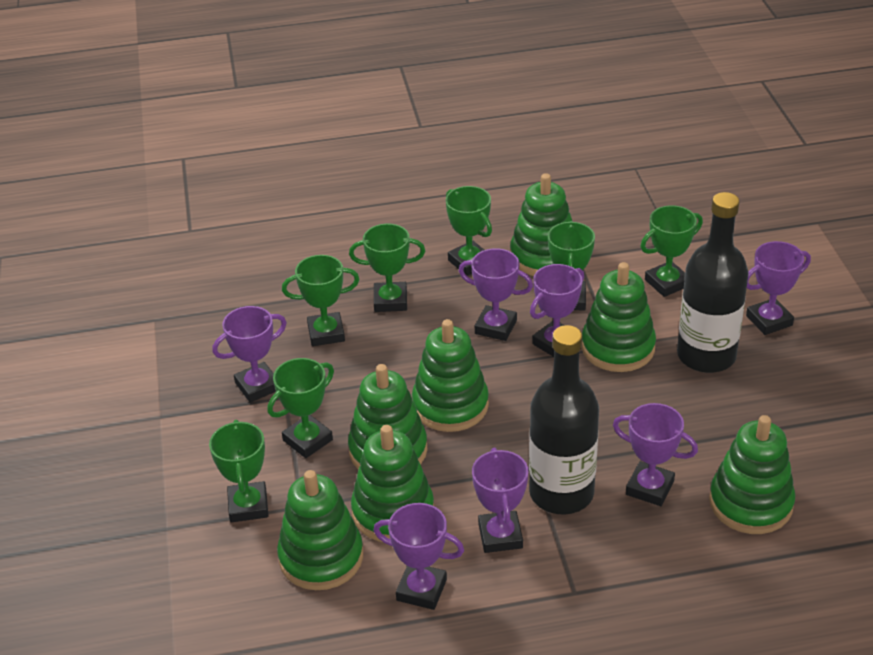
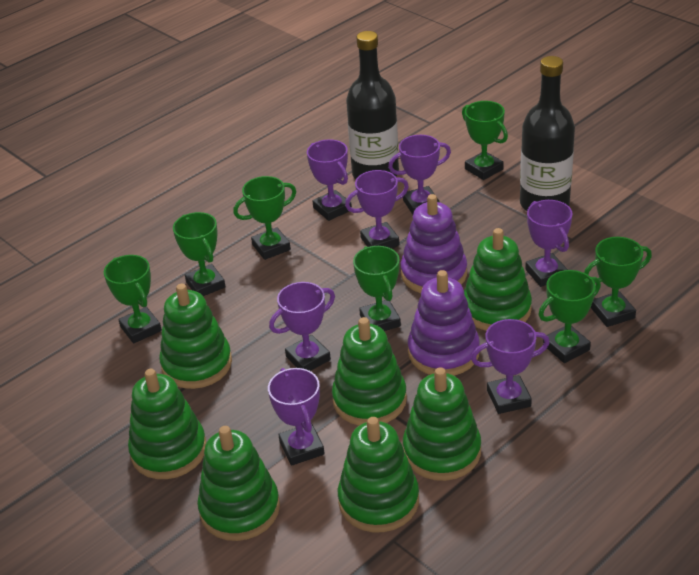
purple stacking toy: none = 0 -> [401,194,467,293] [408,270,480,376] = 2

